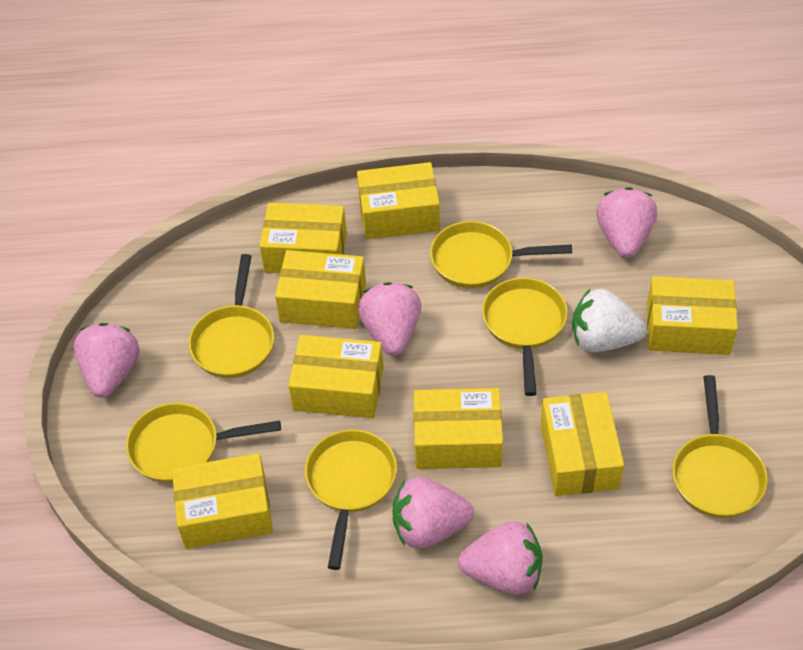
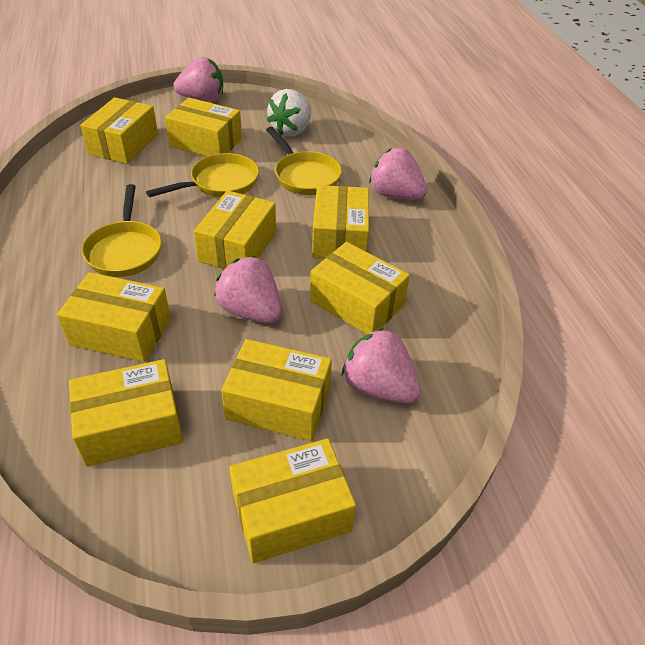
pink strawberry: [74,323,140,398] [358,282,421,356] [392,477,474,548] [458,521,543,595] [596,187,657,258] = 5 -> [173,57,223,102] [214,256,282,323] [342,328,421,404] [369,148,427,200] = 4
yellow box: [172,453,273,549] [259,202,347,273] [275,250,366,329] [288,335,383,418] [357,162,440,239] [414,388,503,469] [540,392,624,496] [647,276,738,355] = 8 -> [57,272,171,362] [69,359,183,467] [80,97,158,164] [165,98,242,157] [194,190,276,269] [221,339,332,441] [229,438,356,563] [310,242,410,335] [312,185,369,259] = 9
yellow pan: [126,403,281,483] [188,254,274,378] [305,430,397,570] [430,221,572,289] [482,277,567,396] [673,375,768,518] = 6 -> [82,184,162,277] [146,153,259,198] [266,127,342,195] = 3

